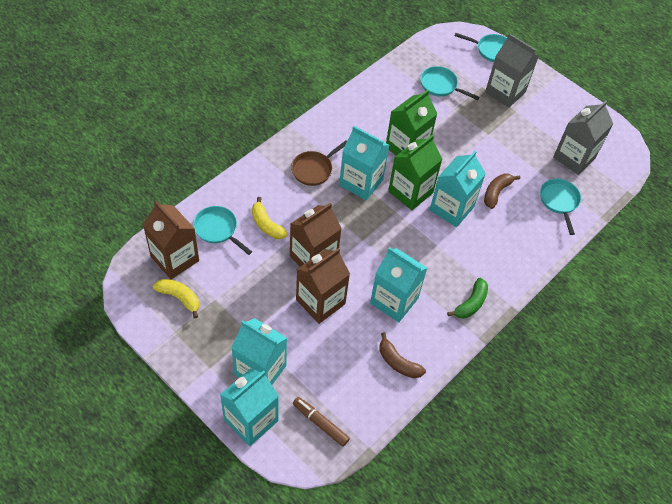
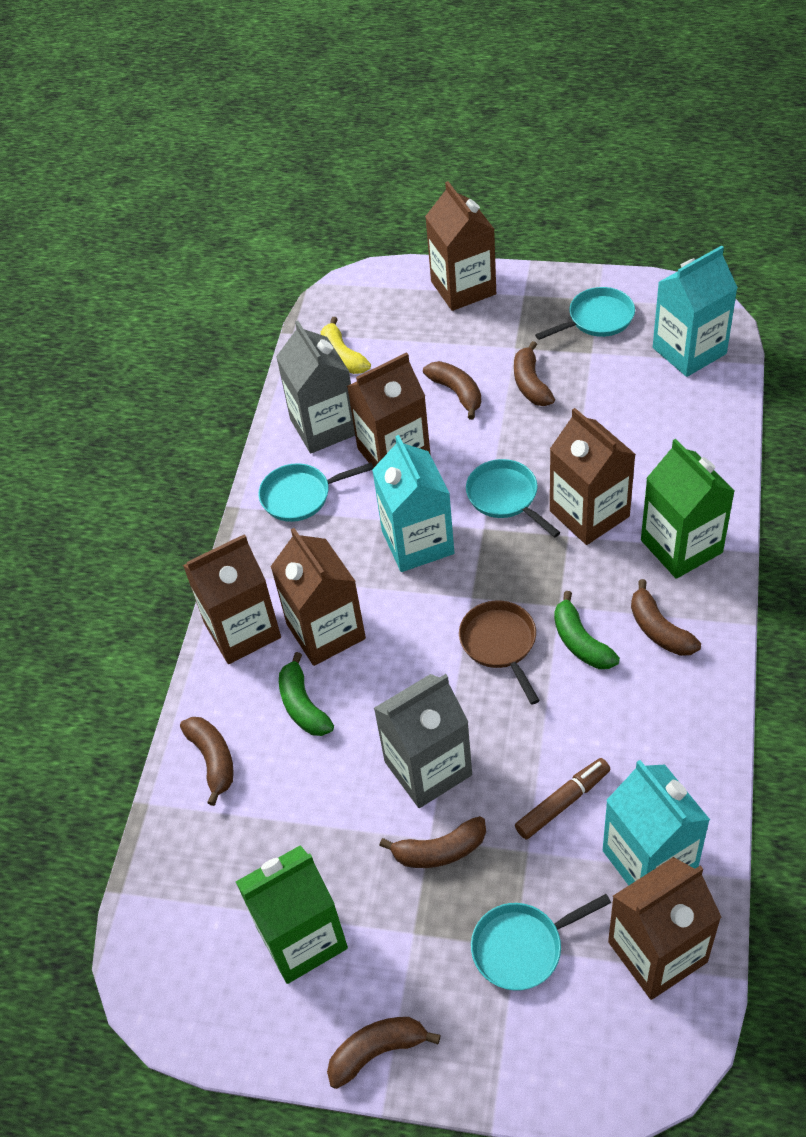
brown banana: [380,332,426,378] [484,173,520,209] = 2 -> [180,717,234,806] [327,1017,440,1089] [379,816,486,868] [423,361,481,419] [514,341,555,406] [631,579,701,656] = 6
brown carton: [143,201,199,279] [290,203,342,267] [296,248,350,324] = 3 -> [183,534,281,664] [270,528,366,666] [347,352,431,468] [425,181,496,311] [550,408,636,545] [608,857,721,1000] = 6
green banana: [447,278,488,318] = 1 -> [279,652,334,736] [554,591,620,669] = 2
turquoise carton: [220,368,279,446] [231,318,287,385] [339,126,389,200] [370,247,427,322] [430,151,486,227] = 5 -> [372,435,454,572] [603,760,710,885] [653,245,738,377] = 3
yellow banana: [153,279,199,318] [252,197,288,239] = 2 -> [321,317,371,374] = 1

